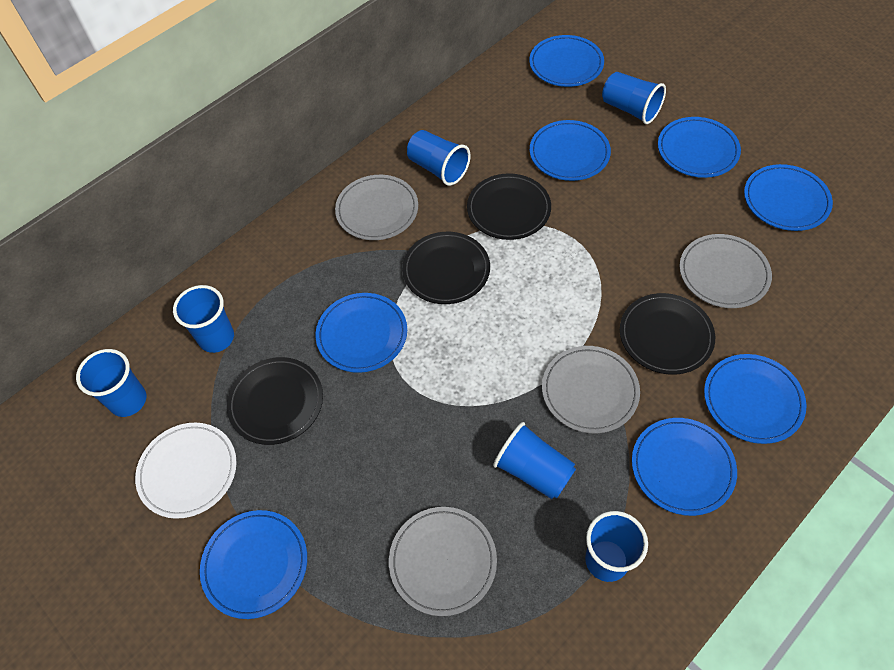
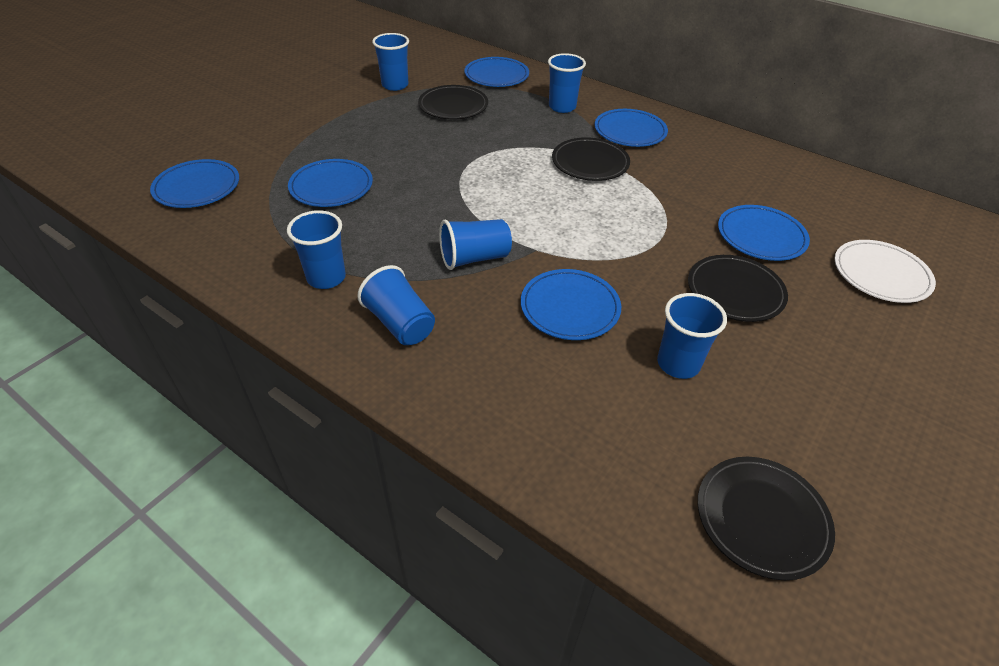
blue plate: [200,510,307,619] [316,293,407,373] [529,35,604,87] [530,120,611,181] [632,418,737,516] [658,117,741,178] [704,354,807,444] [744,164,833,231] = 8 -> [150,159,239,208] [288,159,373,207] [464,57,529,87] [521,269,621,340] [594,109,668,147] [718,205,810,261] = 6
grey plate: [335,175,418,240] [389,507,497,616] [542,346,640,434] [679,234,772,308] = 4 -> none = 0

